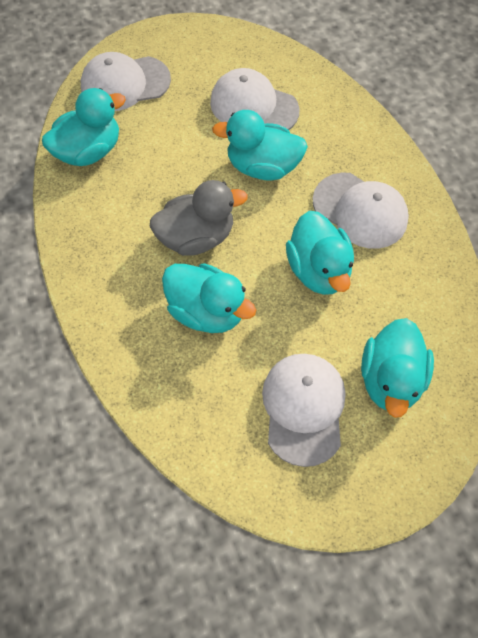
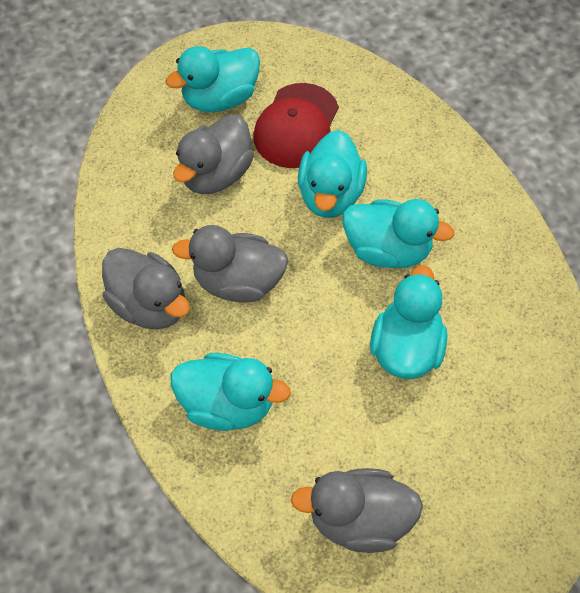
grey duck: [149,180,248,256] = 1 -> [102,248,190,330] [172,225,288,303] [173,114,254,194] [291,468,423,553] = 4
red cap: none = 0 -> [254,83,339,168] = 1
white cap: [81,52,171,111] [210,68,300,130] [262,354,345,467] [312,173,409,249] = 4 -> none = 0

